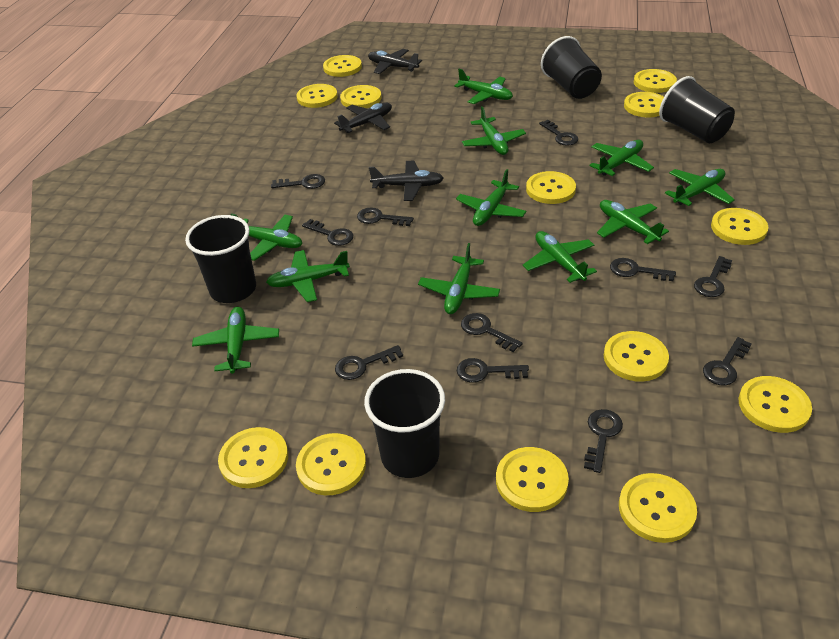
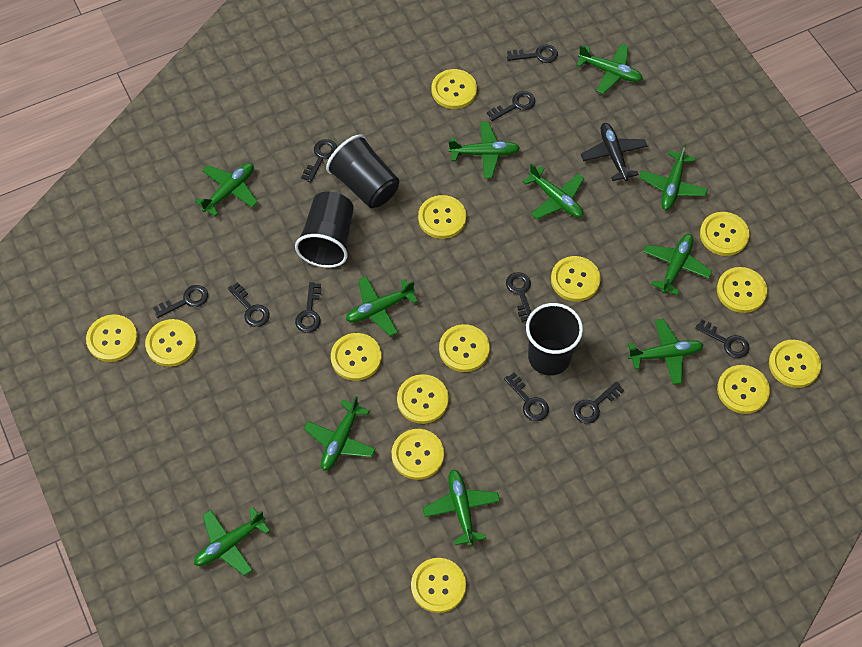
black cup: [185,215,256,303] [364,369,445,478] [541,36,602,99] [659,76,735,143] = 4 -> [295,192,354,268] [326,134,399,208] [526,303,583,375] = 3
black key: [271,174,325,189] [302,219,353,246] [335,345,403,380] [357,207,414,226] [457,358,529,383] [461,313,522,352] [539,120,578,146] [584,409,623,473] [610,258,676,281] [694,256,732,297] [703,337,752,386] = 11 -> [153,285,208,318] [228,282,270,327] [295,282,321,333] [301,139,337,183] [487,91,535,121] [504,373,549,421] [506,272,531,322] [507,44,558,63] [574,381,624,424] [695,319,750,358] = 10
black plane: [334,103,392,133] [368,49,422,74] [369,161,444,201] = 3 -> [581,123,647,181] = 1
yellow button: [218,427,288,488] [296,433,366,495] [297,84,338,108] [323,55,362,77] [340,85,381,108] [496,447,569,512] [526,171,576,204] [604,331,669,382] [619,473,697,543] [624,92,664,117] [634,69,677,93] [711,208,768,245] [738,376,812,433] = 13 -> [86,315,138,362] [145,319,197,367] [331,333,381,381] [392,429,444,480] [397,374,449,424] [411,558,466,613] [418,195,466,239] [432,69,477,109] [439,324,490,372] [551,256,601,302] [700,212,749,256] [717,267,767,313] [717,365,770,414] [769,340,821,388] = 14

